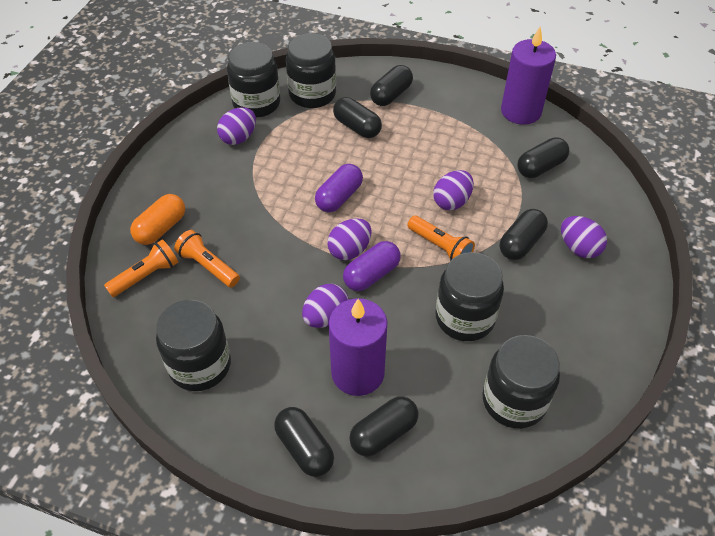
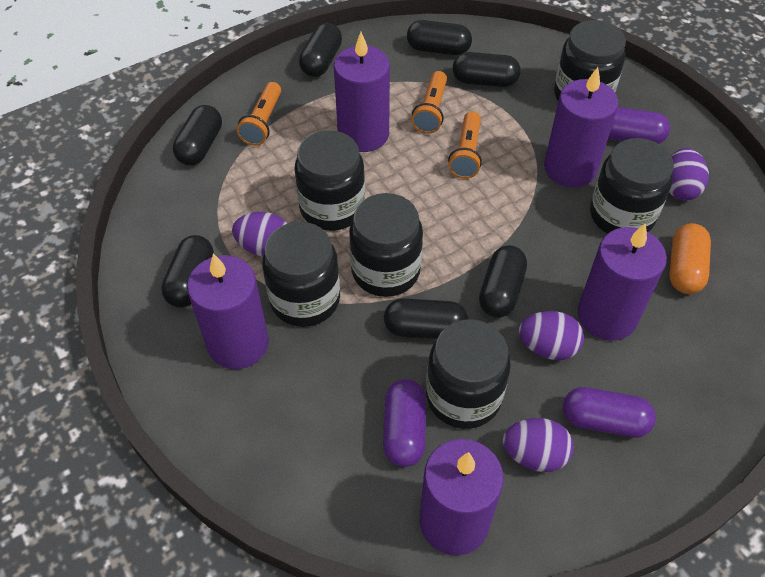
black capsule: [274,407,334,477] [333,97,382,138] [349,396,419,457] [370,65,413,106] [500,209,548,260] [517,137,569,178] = 6 -> [161,235,214,308] [173,105,222,165] [299,23,342,77] [384,298,468,339] [407,20,472,55] [452,52,521,87] [479,245,527,318] = 7
black jar: [156,300,231,391] [227,42,280,118] [286,33,336,108] [435,252,504,341] [483,335,560,429] = 5 -> [262,222,340,327] [294,130,365,231] [349,193,423,297] [426,319,511,429] [554,20,626,101] [590,138,674,234] = 6
purple candle: [329,298,387,396] [501,27,556,125] = 2 -> [187,253,269,369] [334,32,390,152] [420,439,504,556] [544,67,618,187] [578,223,667,341] = 5
purple capsule: [315,164,363,212] [343,241,401,291] = 2 -> [383,379,426,467] [563,387,656,438] [608,107,670,144] = 3
purple egg: [217,107,256,145] [302,284,349,328] [327,218,372,260] [433,170,474,210] [561,216,607,258] = 5 -> [232,212,287,257] [503,418,574,472] [519,311,584,360] [669,148,709,200] = 4

